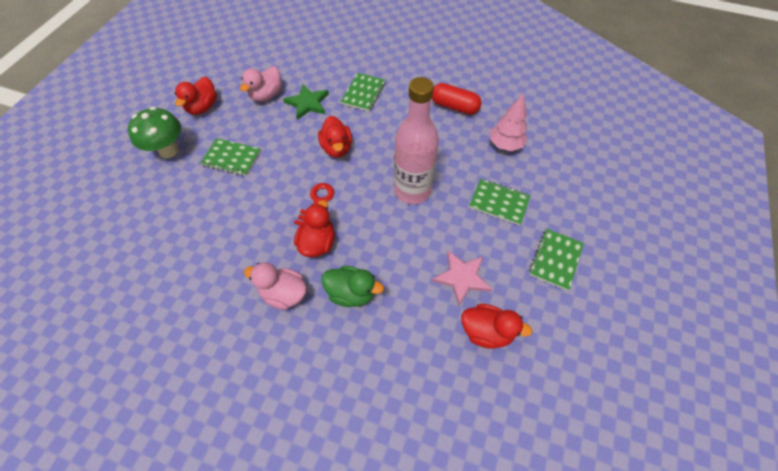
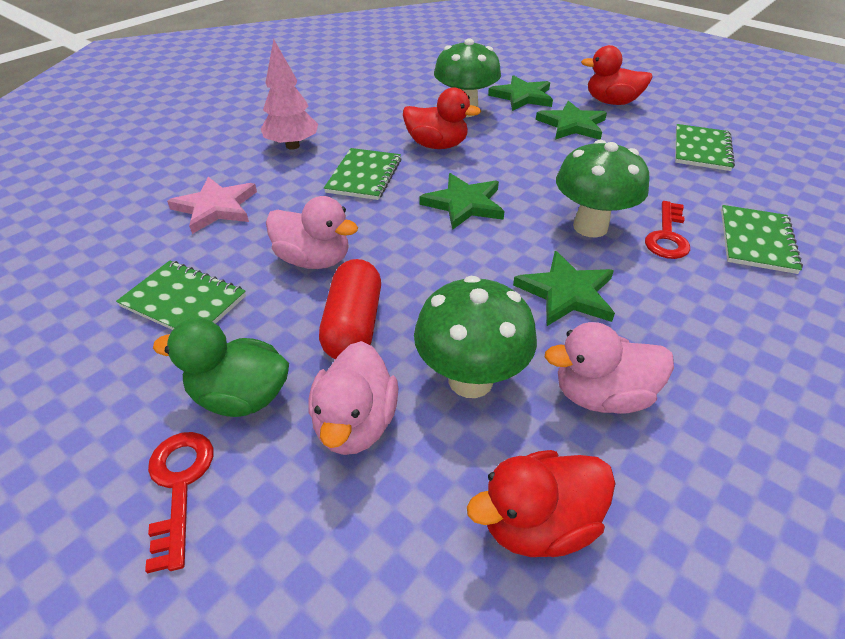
green mushroom: [128,107,181,158] = 1 -> [414,276,537,398] [434,38,501,117] [556,140,650,237] = 3
green star: [283,84,329,120] = 1 -> [419,173,505,230] [488,75,553,111] [513,251,615,326] [536,101,607,140] = 4
pink bottle: [394,77,439,204] = 1 -> none = 0
pink duck: [240,66,282,102] [244,263,307,310] = 2 -> [266,196,358,269] [309,341,398,455] [545,322,674,414] = 3
red duck: [174,77,217,115] [294,200,335,257] [318,116,352,157] [461,304,532,349] = 4 -> [403,87,481,149] [467,450,616,557] [581,45,653,105] = 3
red key: [294,183,334,226] = 1 -> [145,432,213,573] [645,201,690,259] = 2

